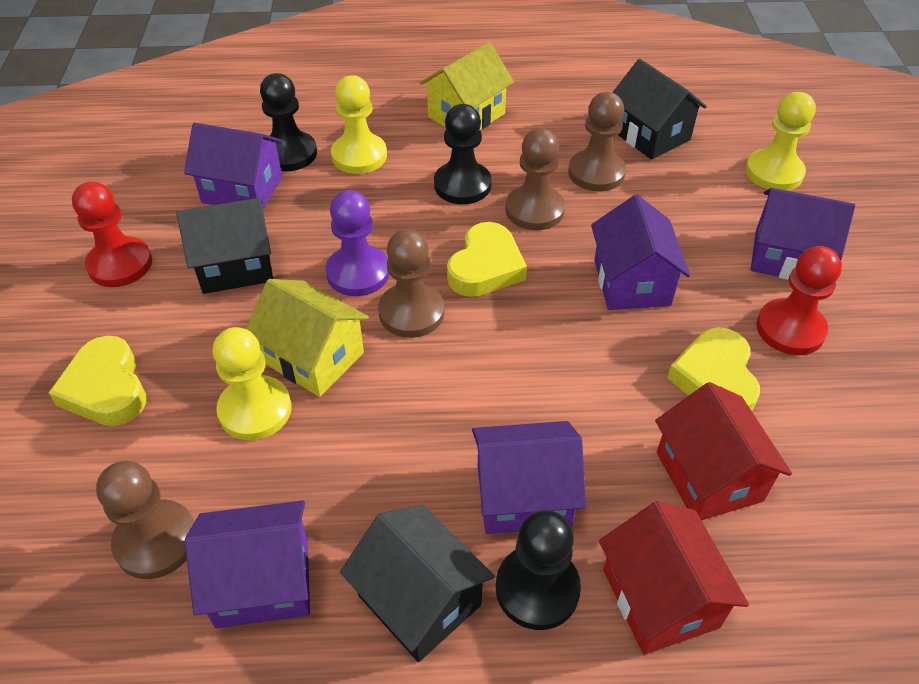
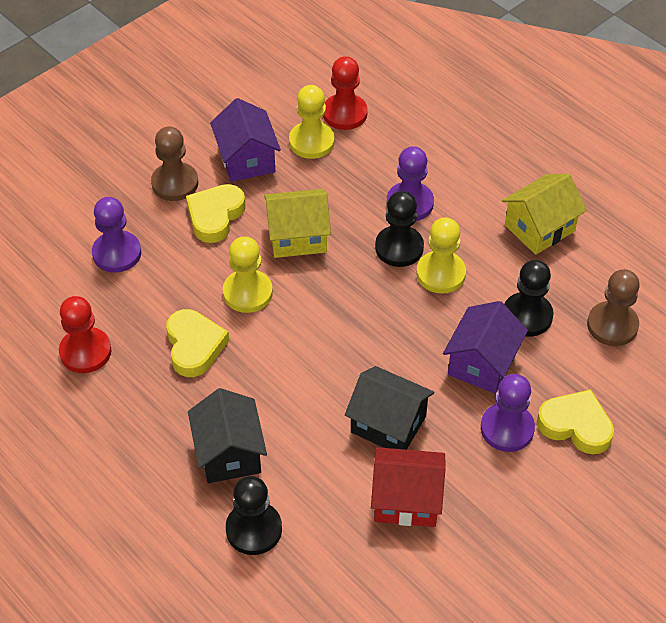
black house: [176,198,273,294] [340,505,495,662] [612,59,707,160] = 3 -> [188,388,267,483] [345,366,434,450] = 2
brown pawn: [96,461,194,579] [378,229,444,338] [505,128,565,230] [568,92,626,192] = 4 -> [151,126,198,201] [587,269,640,346] = 2
purple house: [184,123,283,209] [185,500,310,628] [472,421,586,534] [591,195,690,310] [751,188,855,280] = 5 -> [210,98,281,182] [443,301,528,393] = 2
purple pawn: [326,190,389,296] = 1 -> [92,197,141,273] [387,146,434,221] [481,374,535,452] = 3
red house: [599,501,749,655] [655,382,792,521] = 2 -> [371,447,446,527] = 1

